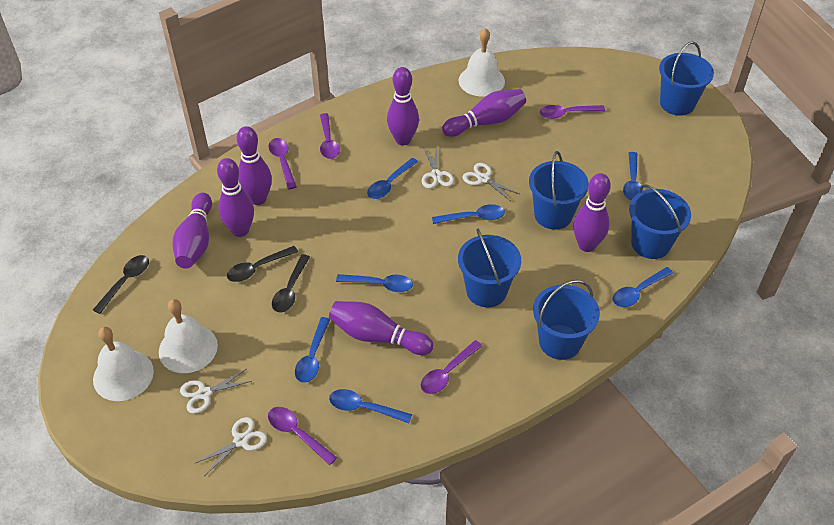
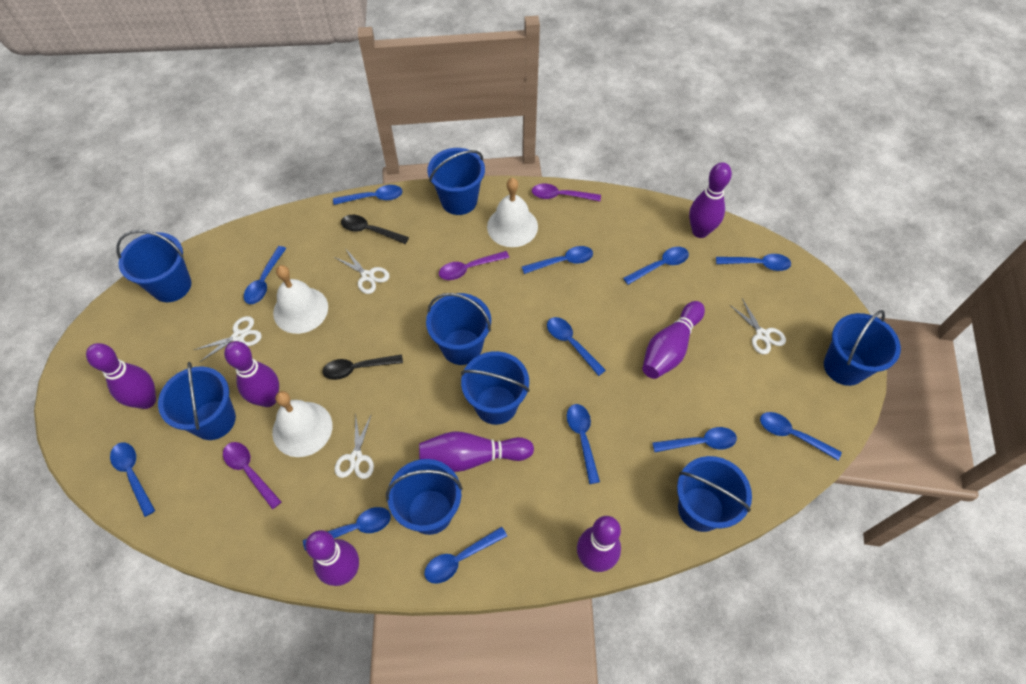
black spoon: [93,255,149,314] [227,246,298,282] [272,254,310,313] = 3 -> [322,354,403,380] [341,215,409,244] = 2
blue bucket: [458,229,521,307] [529,151,589,230] [533,280,600,360] [629,184,691,259] [659,41,714,116] = 5 -> [116,230,191,302] [158,362,236,440] [386,459,463,535] [426,293,491,365] [427,148,485,215] [461,351,530,425] [677,456,752,532] [824,310,901,386] = 8
blue spoon: [295,317,330,383] [329,389,412,423] [336,274,413,292] [367,158,418,199] [432,204,505,224] [612,267,673,307] [623,152,644,201] = 7 -> [110,442,155,517] [244,246,286,304] [303,507,391,551] [333,185,402,205] [424,527,507,584] [522,246,593,274] [547,317,606,376] [567,404,600,484] [623,247,689,285] [652,427,737,452] [716,254,791,271] [760,412,842,460] = 12
purple spoon: [268,138,297,189] [268,407,337,465] [320,113,340,159] [421,340,482,394] [540,105,605,119] = 5 -> [223,442,281,509] [439,251,509,280] [532,184,601,201] = 3

